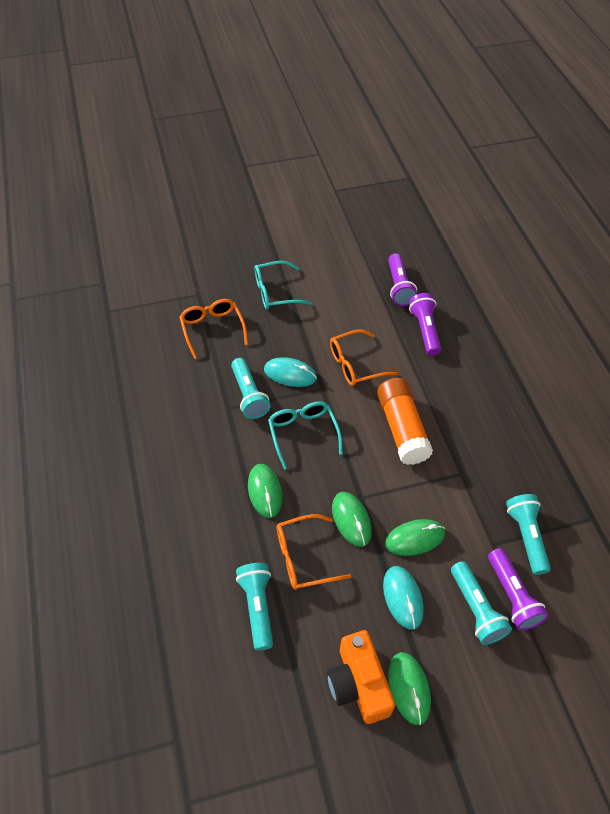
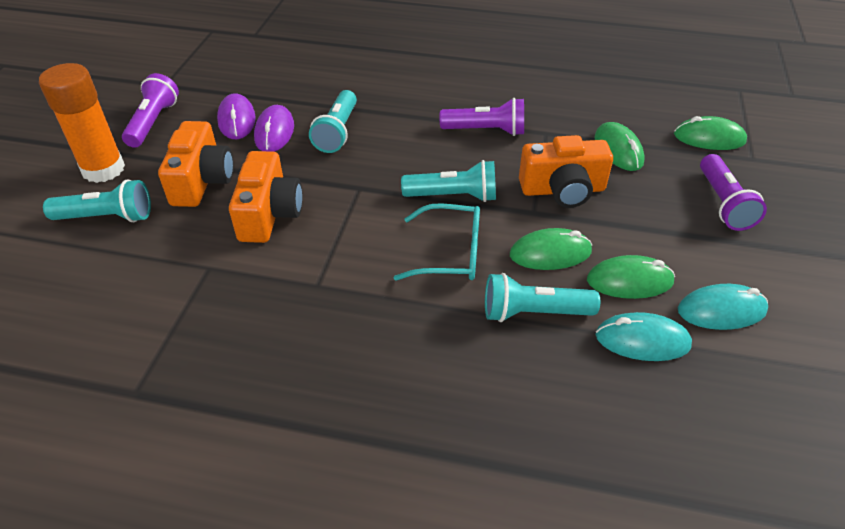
orange camera: [327,630,395,724] = 1 -> [158,121,234,207] [229,151,302,243] [519,135,613,208] = 3
orange glasses: [180,299,248,359] [277,514,352,590] [330,329,398,386] = 3 -> none = 0
purple mouse: none = 0 -> [217,93,256,139] [254,105,294,152] = 2
turquoise glasses: [255,261,312,310] [268,401,343,469] = 2 -> [394,203,480,281] = 1

